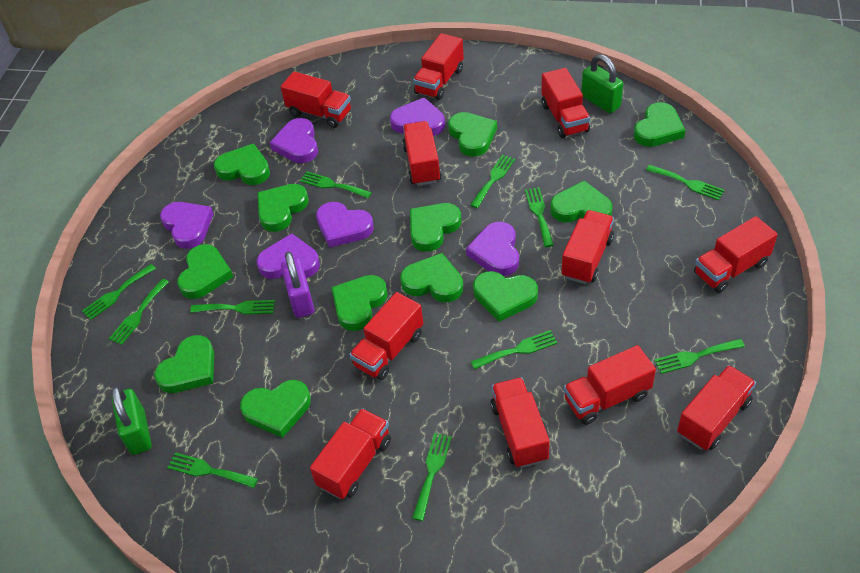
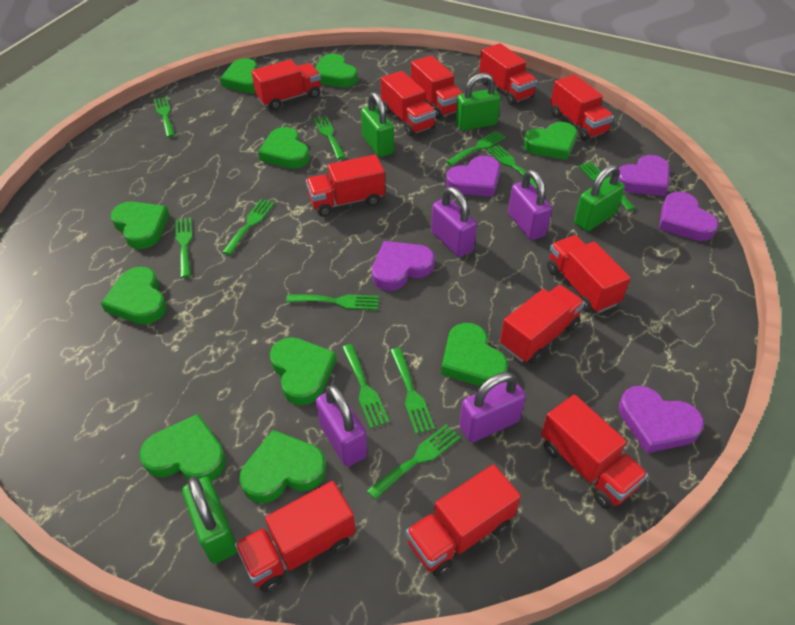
green heart: [154,335,214,393] [177,244,233,299] [214,144,270,185] [240,380,311,438] [258,184,309,232] [331,275,388,331] [400,253,463,302] [410,203,461,252] [448,112,497,157] [473,271,538,322] [550,181,612,223] [634,102,686,147] = 12 -> [101,266,166,324] [110,201,170,249] [139,414,226,481] [220,58,258,93] [240,430,326,503] [258,127,310,169] [270,337,337,405] [316,54,358,87] [441,323,508,386] [523,122,577,160] = 10
green padlock: [112,386,152,455] [581,54,623,113] = 2 -> [182,476,237,564] [361,92,394,157] [456,73,501,131] [574,165,625,231] = 4
purple heart: [160,202,214,249] [257,233,320,279] [270,118,318,163] [316,202,374,248] [390,97,445,136] [466,222,519,276] = 6 -> [372,241,435,291] [446,156,500,197] [618,155,670,196] [619,386,704,453] [659,191,719,241] = 5
purple padlock: [281,252,314,318] = 1 -> [316,385,367,467] [431,187,477,257] [459,372,526,442] [508,170,552,240] = 4

